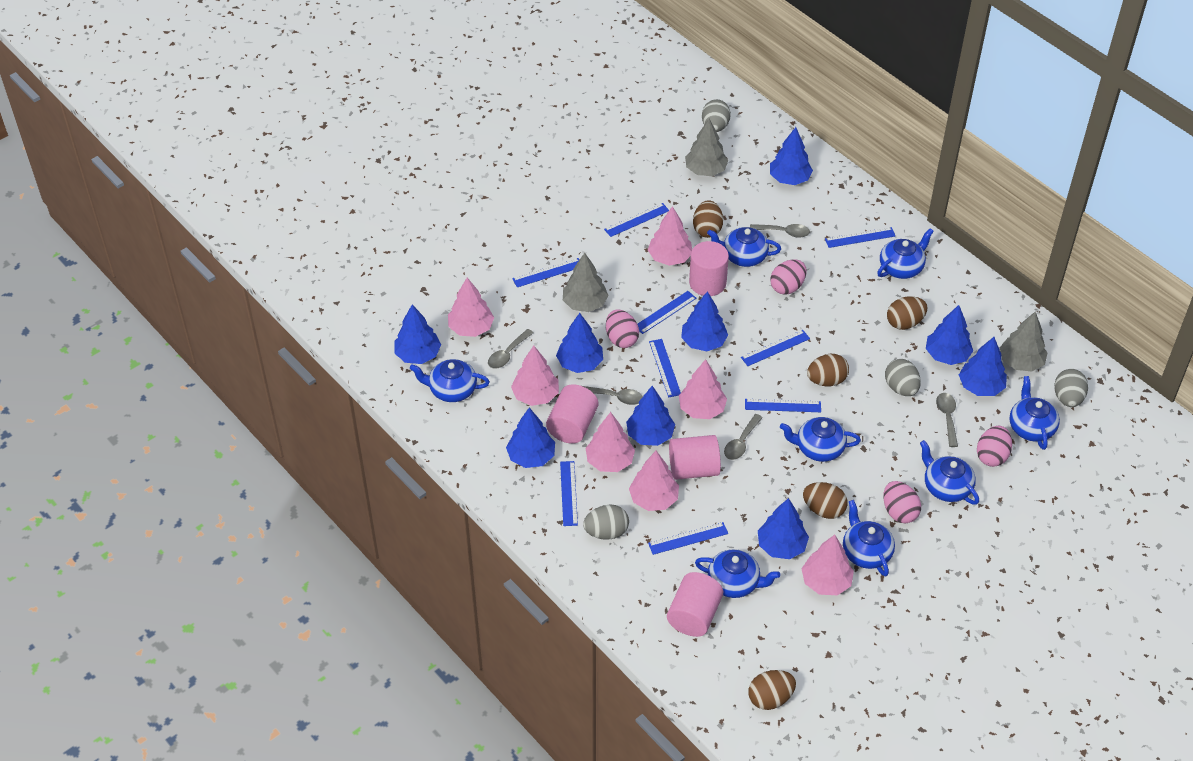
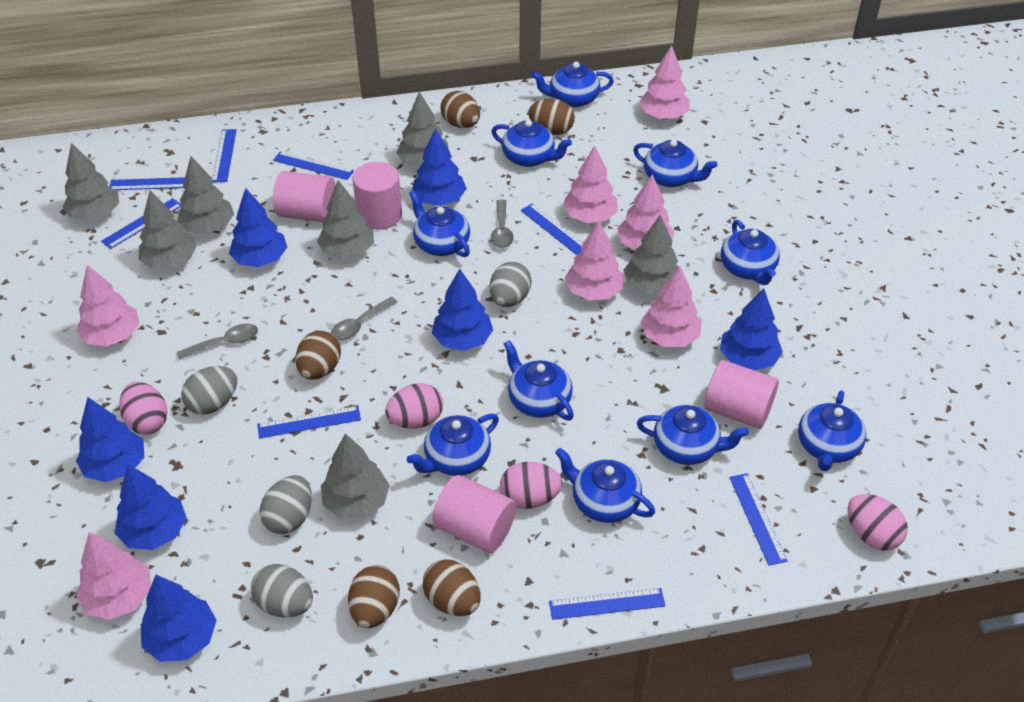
blue ruler: [512,258,579,287] [560,461,578,526] [604,203,669,237] [637,291,697,334] [648,522,728,555] [649,339,681,398] [741,330,810,366] [745,399,821,412] [825,227,895,248] = 9 -> [101,198,182,249] [109,177,185,190] [212,129,237,182] [257,406,361,439] [273,151,354,180] [521,203,583,255] [549,588,665,620] [729,473,787,566] = 8
blue teapot: [410,359,490,402] [695,549,780,598] [707,227,781,267] [780,417,861,462] [843,500,895,577] [877,228,934,279] [920,440,979,505] [1009,376,1060,450] = 8 -> [407,414,499,476] [409,190,470,257] [491,120,572,167] [503,340,574,420] [531,62,614,107] [555,448,655,523] [633,140,718,187] [637,405,749,465] [721,220,780,285] [798,390,866,471] = 10
blue tree: [394,304,441,364] [506,408,555,468] [556,313,603,373] [626,386,675,446] [681,291,728,351] [758,498,809,559] [770,127,813,185] [926,305,973,365] [959,337,1007,396] = 9 -> [76,397,144,482] [115,464,187,550] [141,575,217,662] [229,188,287,267] [412,129,467,206] [432,269,493,351] [720,288,783,371] = 7
grey spoon: [488,329,534,369] [583,386,643,405] [724,414,763,460] [750,224,810,238] [936,393,958,447] = 5 -> [177,324,258,360] [331,297,397,341] [491,199,513,248] = 3
grey tree: [563,253,608,312] [685,119,728,176] [1000,311,1048,372] = 3 -> [62,143,119,221] [139,191,197,269] [177,156,234,234] [317,180,374,259] [321,433,390,518] [396,92,449,167] [624,215,679,294] = 7

